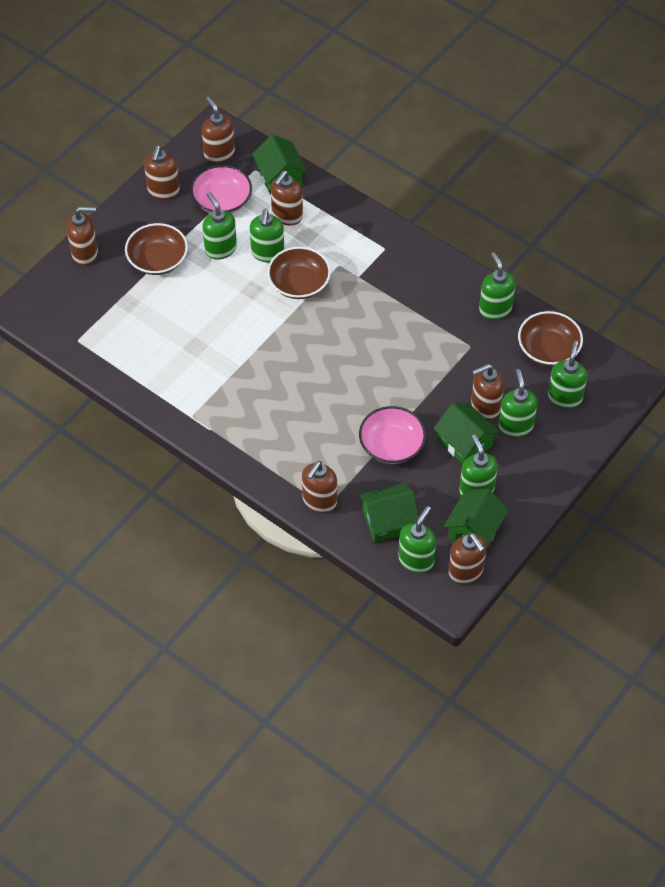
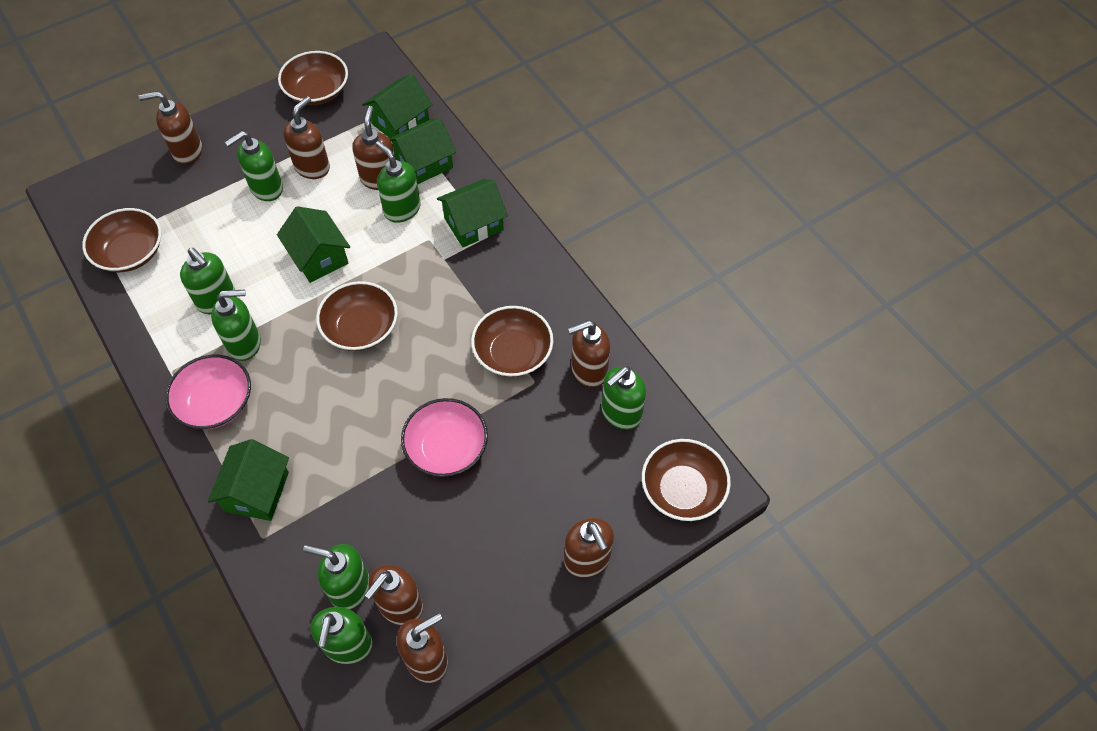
brown bowl: [125,223,188,275] [267,247,331,299] [518,311,583,366] = 3 -> [82,208,161,272] [278,51,348,105] [316,281,398,351] [471,306,553,377] [642,439,731,521] = 5
green house: [252,134,307,195] [359,483,419,542] [434,403,500,464] [444,488,509,547] = 4 -> [208,439,289,521] [277,206,350,283] [362,74,433,138] [389,118,456,185] [437,179,508,247] = 5

